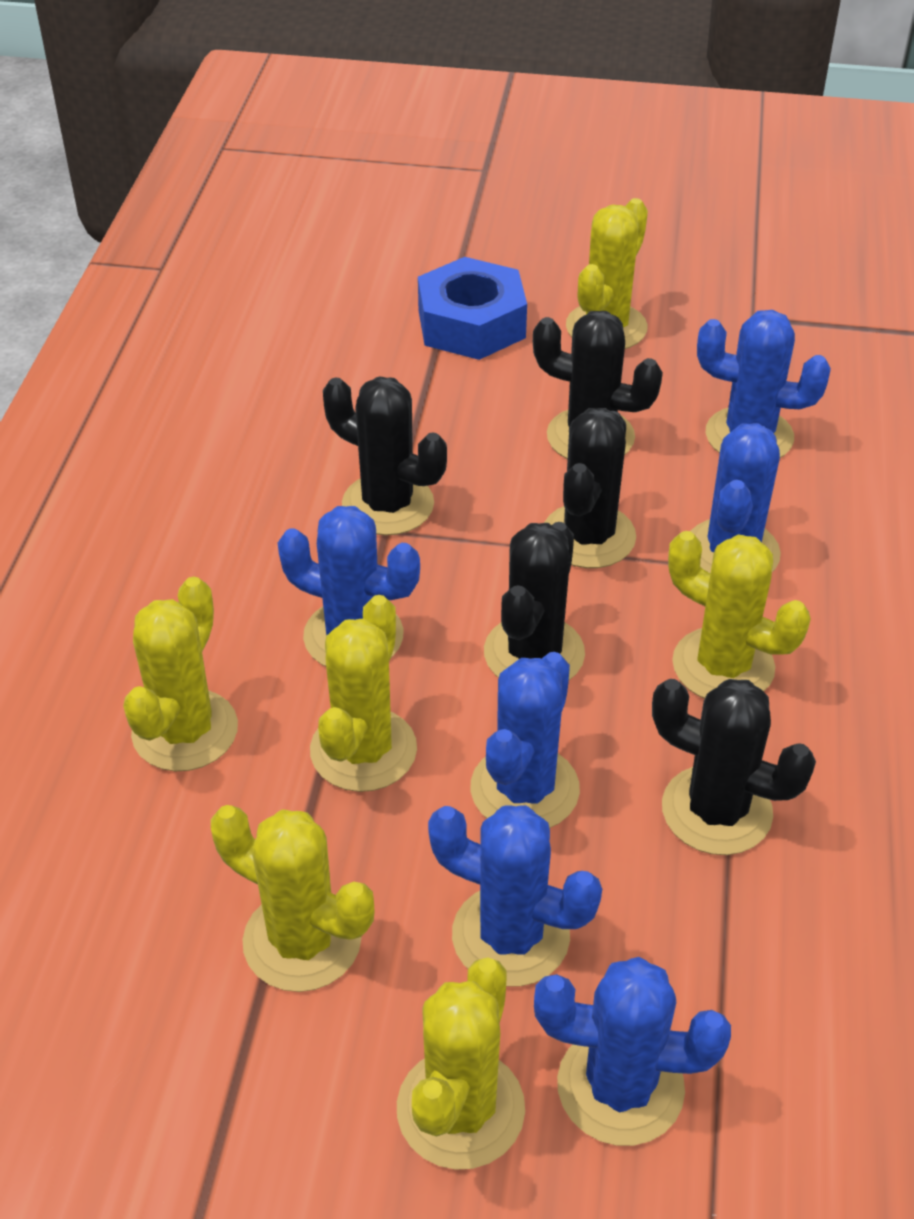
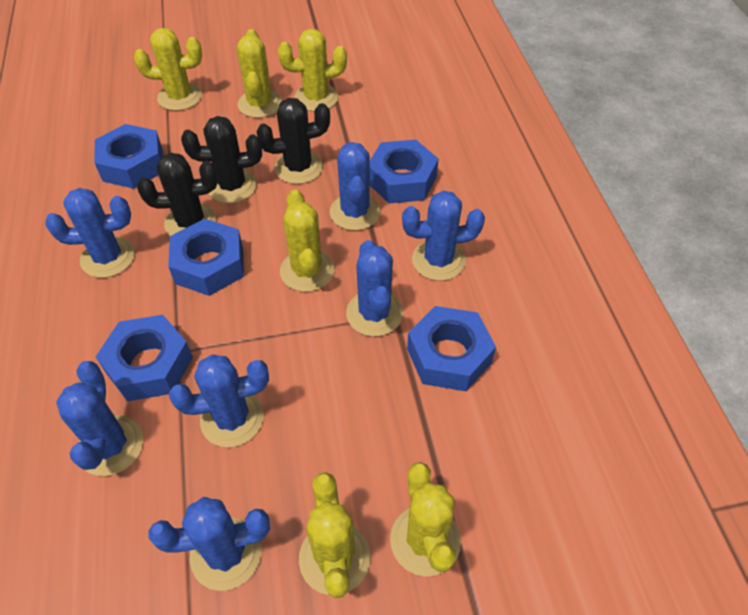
black cactus: [323,377,447,535] [484,522,585,680] [533,311,663,459] [544,408,636,568] [652,679,816,855] = 5 -> [137,153,218,236] [181,116,262,203] [257,98,330,184] = 3
blue cactus: [278,506,420,667] [428,805,602,987] [471,652,580,828] [534,957,731,1146] [691,423,781,573] [697,310,831,458] = 6 -> [45,188,135,278] [56,361,143,476] [149,497,270,591] [169,354,269,447] [330,142,381,230] [346,240,403,337] [402,191,485,281] = 7
blue nut: [418,257,527,360] = 1 -> [94,124,163,189] [96,315,193,401] [168,219,244,296] [370,140,438,204] [407,306,496,391] = 5

